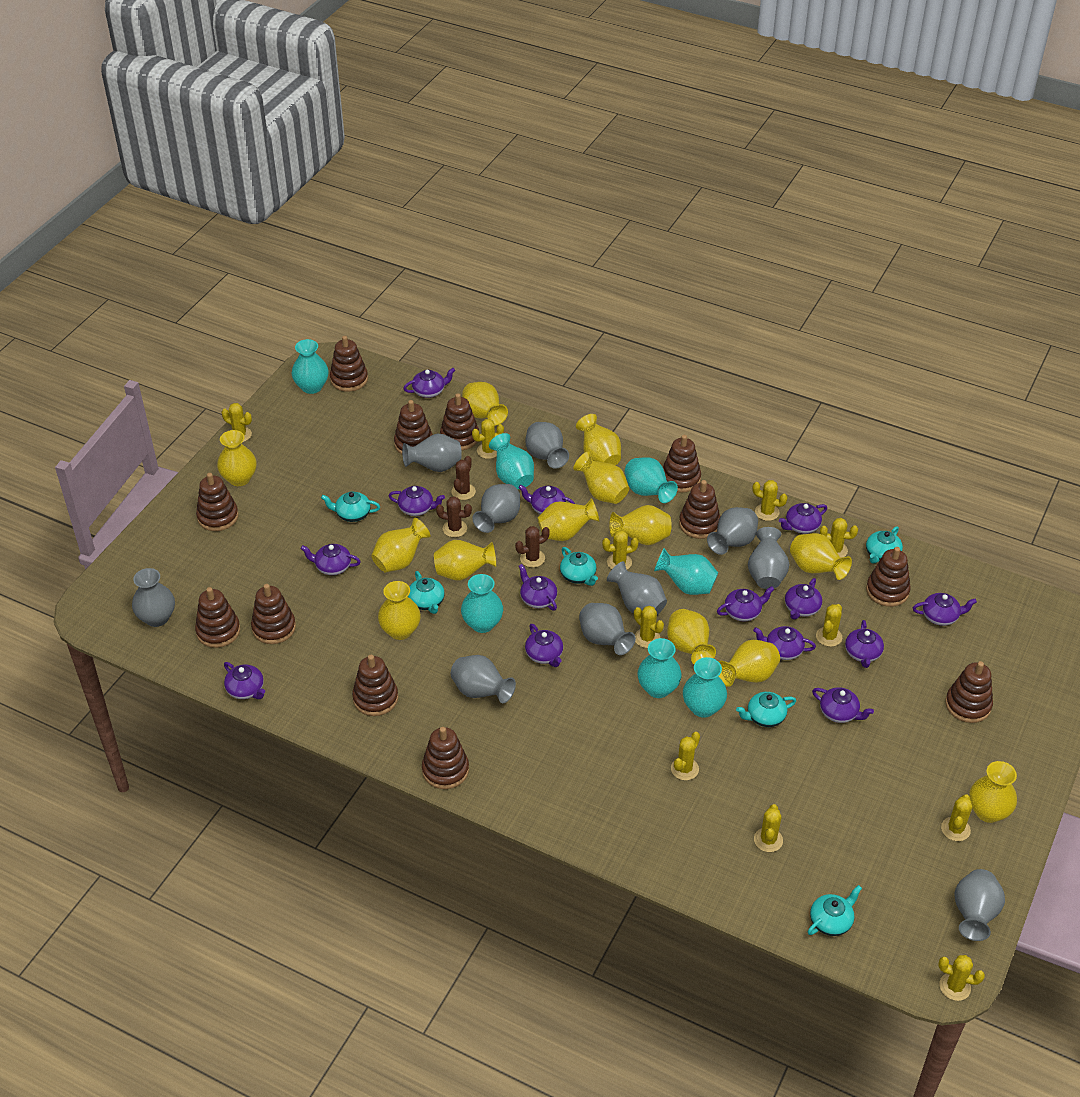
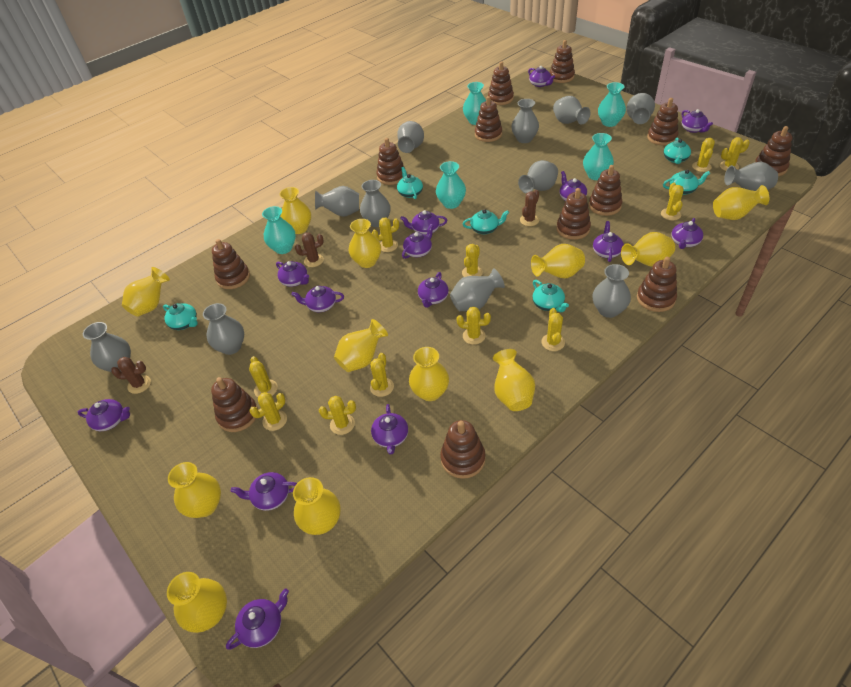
grey vase: [132,568,175,627] [402,433,462,472] [451,655,516,703] [472,484,520,533] [525,422,569,469] [579,603,636,655] [607,561,667,615] [707,507,758,555] [748,527,790,589] [954,869,1005,941] = 10 -> [83,322,131,372] [203,303,244,355] [315,186,359,217] [360,180,391,227] [397,121,424,153] [450,268,505,311] [511,99,539,143] [518,160,558,194] [553,96,590,125] [593,264,631,318] [626,93,655,124] [724,162,778,191] = 12
turquoise vase: [292,339,329,394] [461,574,503,633] [489,433,534,489] [625,457,678,503] [638,638,682,698] [654,548,718,595] [683,657,727,718] = 7 -> [262,206,296,254] [436,161,466,209] [463,82,486,125] [583,133,614,180] [598,82,626,127] = 5
yellow vase: [217,430,257,486] [371,518,430,572] [378,581,421,640] [434,540,496,581] [462,382,508,425] [537,498,599,541] [573,451,629,504] [576,414,621,465] [609,505,672,545] [667,609,716,664] [719,640,780,687] [790,533,852,580] [969,761,1017,823] = 13 -> [122,267,170,317] [167,572,227,633] [168,462,221,518] [279,187,311,234] [293,477,340,535] [334,319,388,372] [349,219,381,268] [409,347,449,401] [493,349,535,411] [531,244,585,278] [621,232,675,267] [713,185,769,220] = 12

